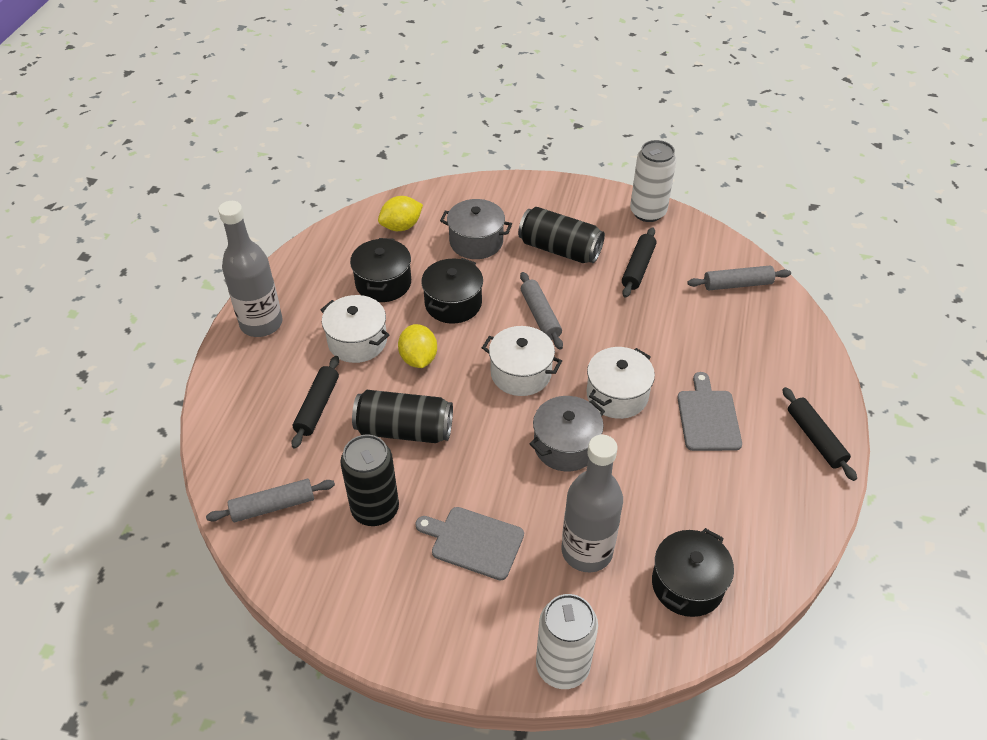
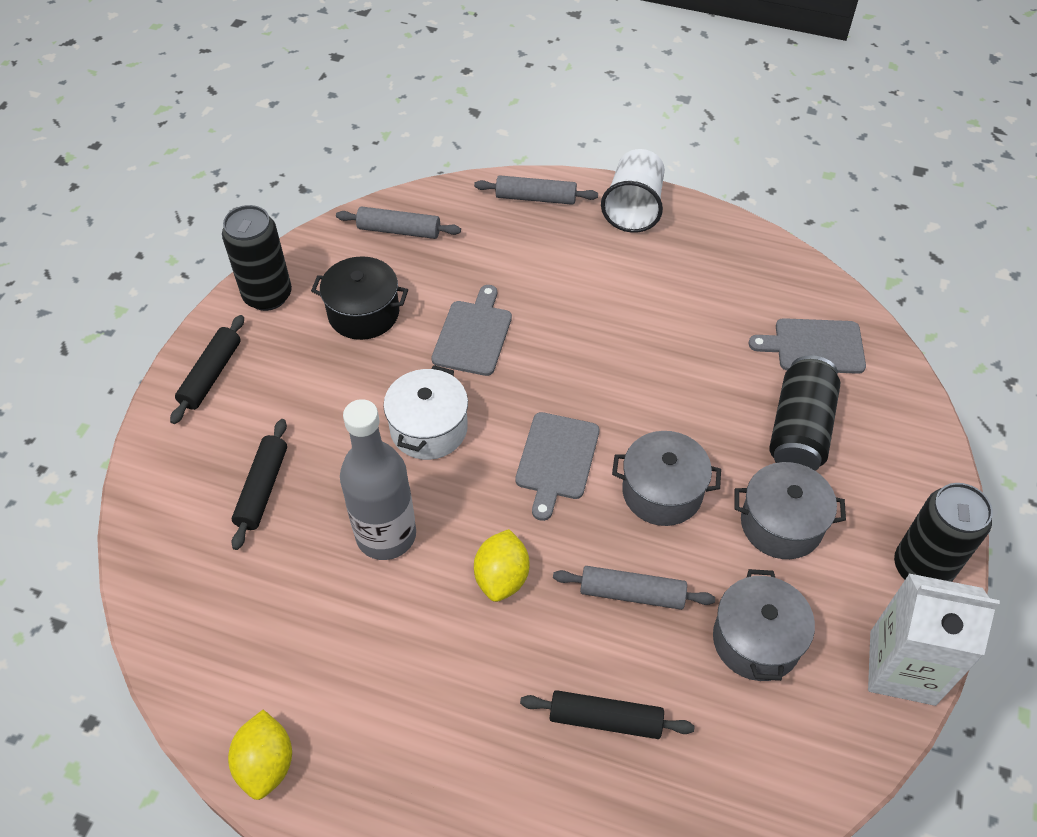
black pot: [350,238,411,302] [421,258,483,324] [652,528,734,617] = 3 -> [311,256,408,340] = 1
grey bottle: [218,201,283,337] [562,435,623,572] = 2 -> [340,399,416,560] = 1
grey cutting board: [415,507,524,580] [677,372,742,451] = 2 -> [431,285,512,376] [515,412,600,521] [749,318,866,374] = 3
grey pot: [440,199,512,259] [530,396,605,471] = 2 -> [612,431,721,526] [713,569,815,681] [735,462,846,559] = 3
white can: [536,594,598,689] [630,140,677,222] = 2 -> none = 0
white carton: none = 0 -> [868,574,1000,706] = 1
white cup: none = 0 -> [601,149,665,233] = 1
white pot: [321,295,389,363] [482,326,562,396] [586,347,655,419] = 3 -> [383,365,468,460] = 1

